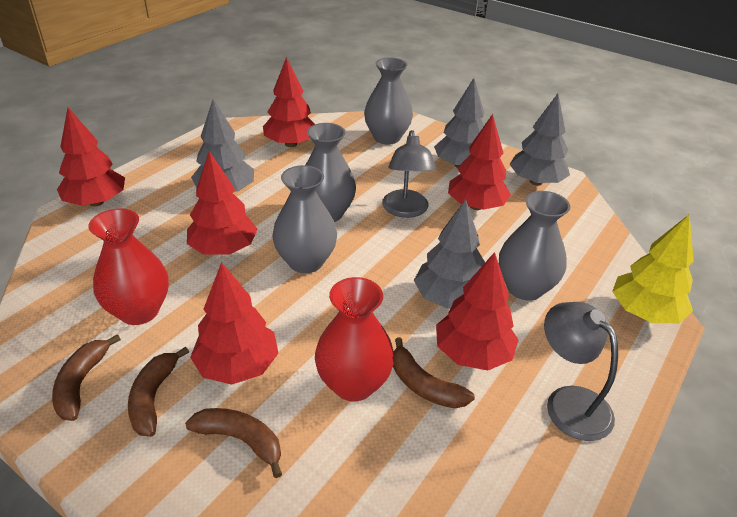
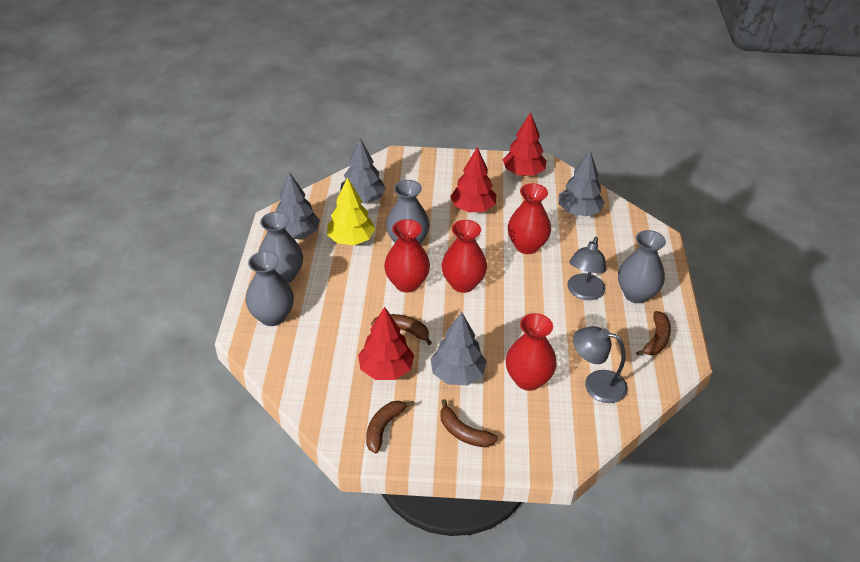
red tree: [57,107,125,206] [187,151,258,255] [190,262,279,385] [263,57,315,147] [436,252,519,370] [448,114,511,210] = 6 -> [358,307,414,380] [450,147,496,212] [503,112,547,176] = 3
red vase: [88,208,169,325] [315,277,394,401] = 2 -> [384,219,430,292] [442,220,487,293] [506,313,557,391] [508,183,551,254] = 4

